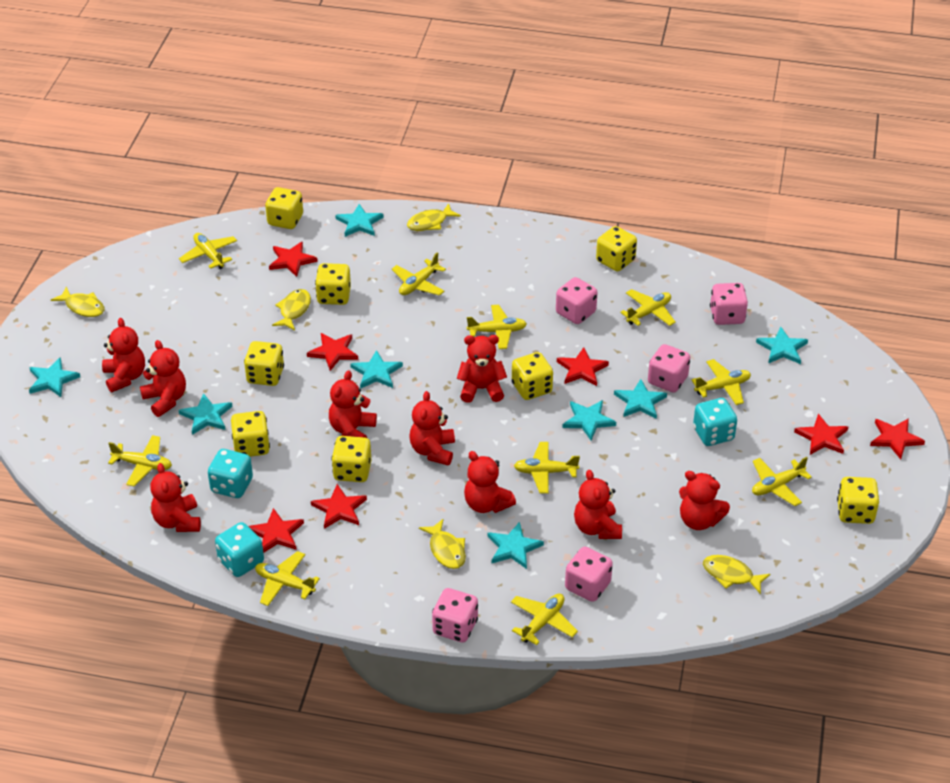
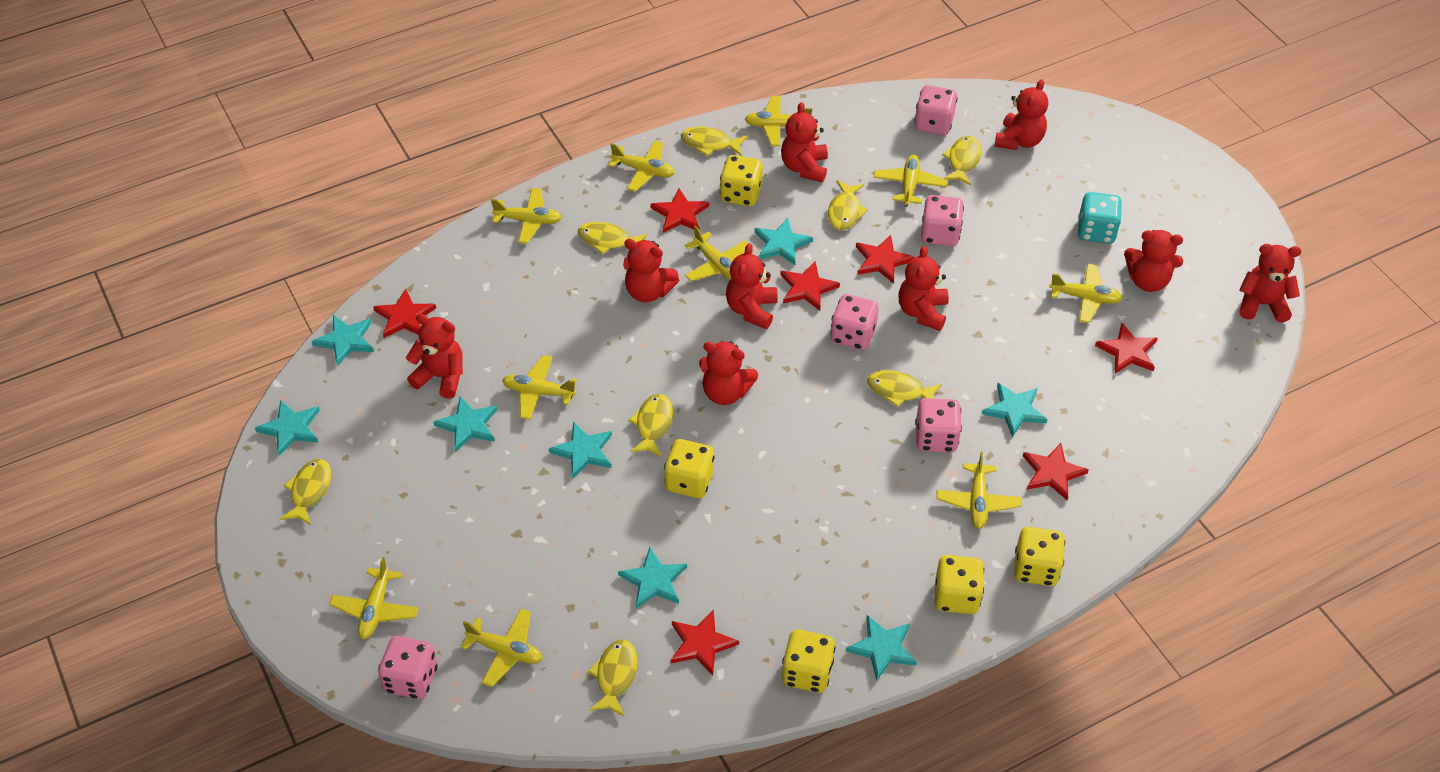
turquoise dice: [208,449,253,498] [215,522,264,577] [693,398,737,446] = 3 -> [1078,192,1122,244] = 1
yellow dice: [231,411,270,457] [244,341,284,386] [265,187,303,229] [315,263,351,305] [331,436,371,482] [512,352,553,400] [596,226,637,271] [837,477,879,524] = 8 -> [664,439,715,498] [720,155,763,206] [782,629,836,693] [935,555,984,614] [1014,527,1065,586] = 5
yellow fish: [51,286,104,317] [272,289,311,330] [407,203,461,231] [419,519,466,569] [703,555,770,594] = 5 -> [280,459,331,525] [578,222,647,254] [588,639,638,716] [629,394,673,457] [681,127,747,156] [828,180,868,230] [867,370,942,407] [942,136,982,185] = 8

